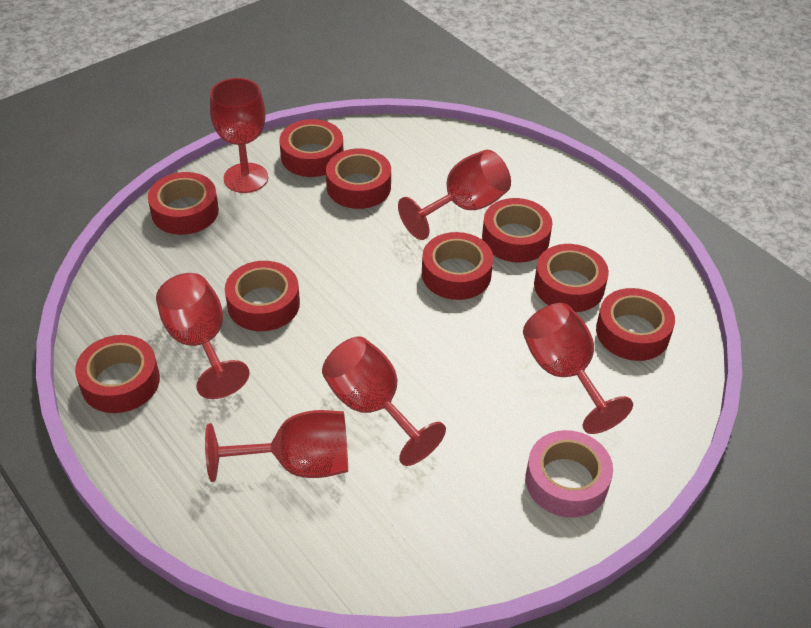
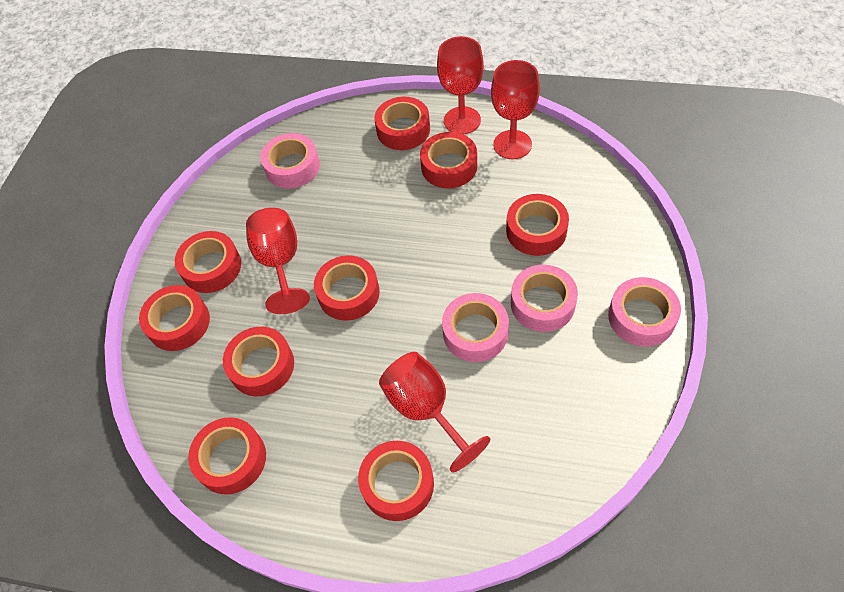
pink tape: [525,430,613,518] = 1 -> [260,133,320,189] [442,293,509,362] [511,265,578,332] [608,277,681,346] = 4
red goblet: [156,273,250,399] [205,410,348,482] [210,78,268,193] [322,336,446,466] [398,150,511,240] [523,303,633,434] = 6 -> [246,208,310,314] [379,352,490,472] [437,36,484,134] [491,60,540,159] = 4

